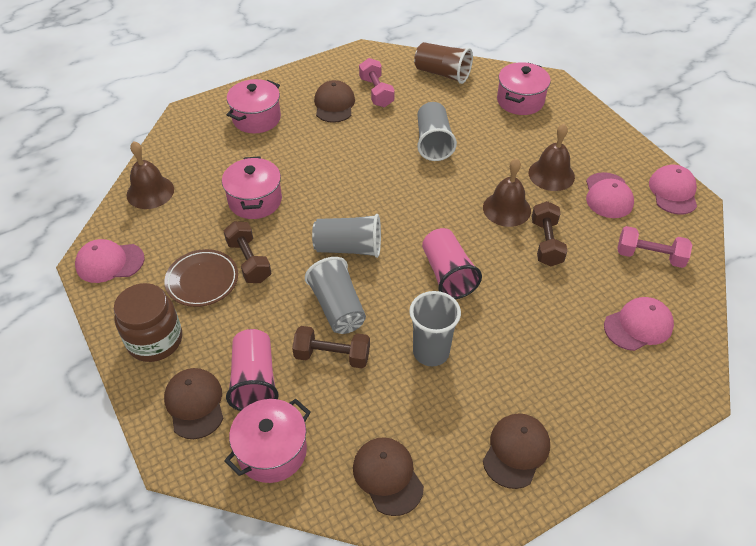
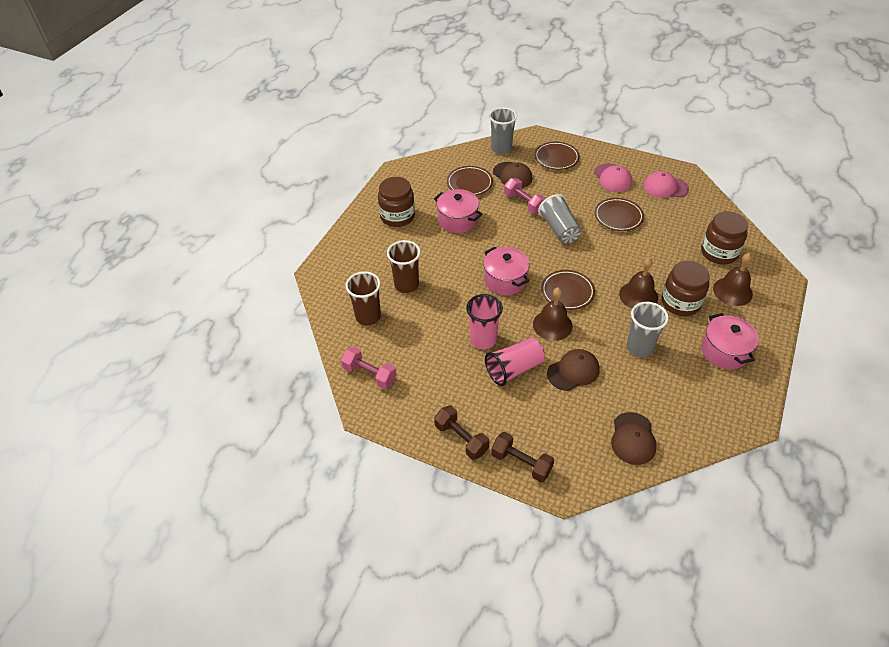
brown cap: [164,368,224,439] [314,80,355,123] [353,437,424,516] [483,413,550,489] = 4 -> [493,162,532,188] [547,349,599,391] [611,412,657,465] = 3
brown cup: [414,42,473,84] = 1 -> [345,271,381,325] [387,240,421,293] = 2
brown dumbbell: [224,221,271,283] [292,326,370,368] [532,201,567,266] = 3 -> [434,406,489,460] [491,432,554,482] = 2
brown jar: [114,283,182,362] = 1 -> [378,177,415,227] [662,260,710,316] [701,211,748,264] = 3
brown plate: [164,249,238,307] = 1 -> [447,166,493,195] [535,141,580,170] [541,270,595,310] [595,198,644,231] = 4
grey cup: [305,257,366,334] [312,214,381,258] [409,291,461,366] [417,102,457,161] = 4 -> [489,107,517,154] [538,194,581,244] [627,302,669,357] = 3
pink cap: [75,239,145,283] [586,172,634,218] [604,297,674,351] [649,165,697,215] = 4 -> [594,163,632,192] [643,171,689,198] = 2
pink pot: [222,156,282,219] [225,399,311,483] [227,79,281,133] [497,62,551,115] = 4 -> [434,189,482,233] [483,247,530,295] [702,313,759,369] = 3

